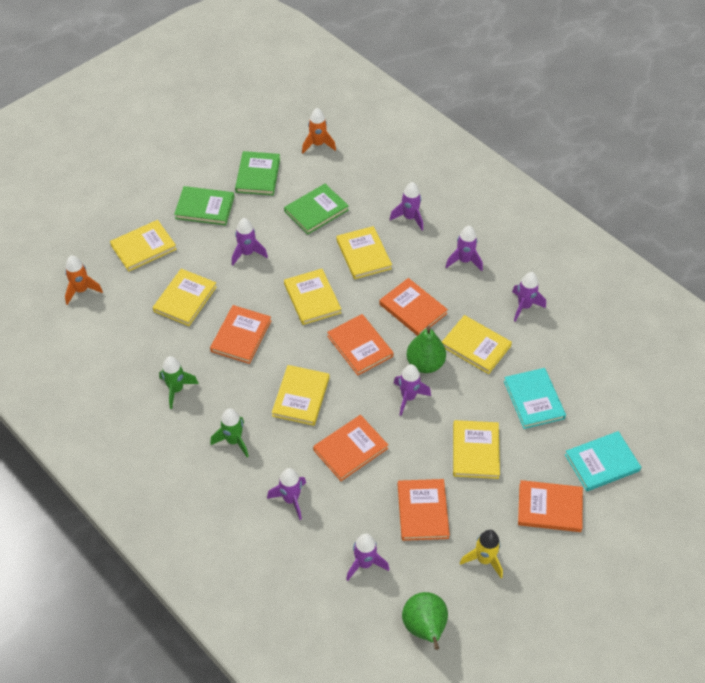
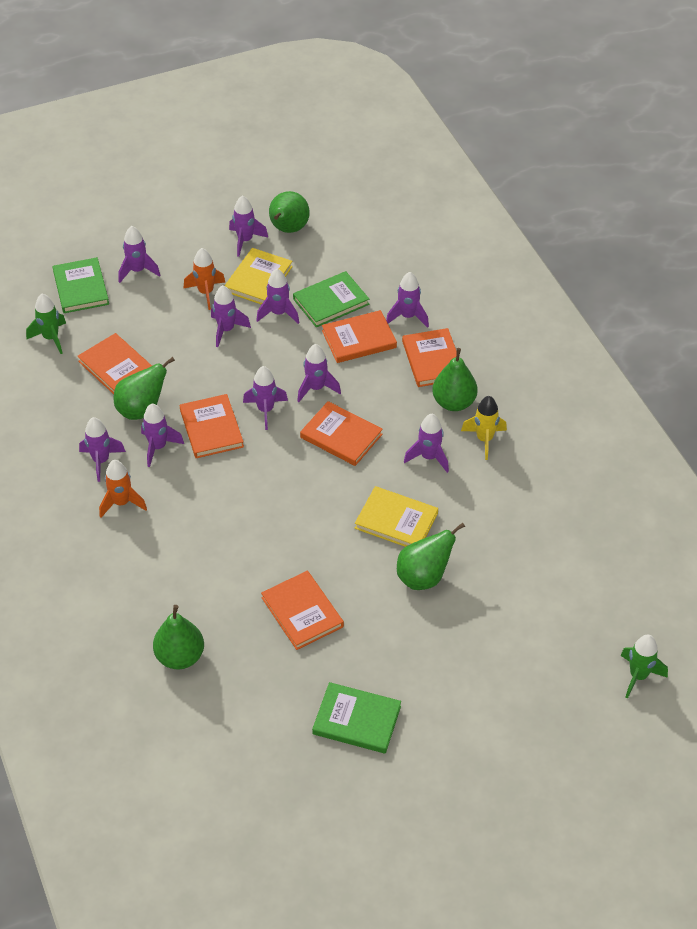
green pear: [402,592,448,650] [406,326,446,373] = 2 -> [114,357,175,420] [153,605,204,669] [269,191,310,233] [397,523,465,590] [432,348,478,411] = 5
purple rocket: [232,218,268,265] [267,468,306,520] [346,534,389,581] [390,182,423,231] [394,364,431,416] [446,225,483,271] [512,272,546,322] = 7 -> [79,417,126,482] [118,226,160,283] [141,404,184,467] [211,285,251,347] [229,195,268,257] [243,366,288,430] [256,269,299,324] [297,344,341,402] [386,272,429,328] [404,414,449,473] = 10
turquoise book: [504,368,566,429] [565,431,641,491] = 2 -> none = 0
yellow book: [110,220,177,272] [153,269,217,326] [272,365,329,426] [284,269,341,325] [336,226,392,279] [442,315,512,374] [453,420,500,479] = 7 -> [224,248,293,305] [355,486,438,547] = 2

